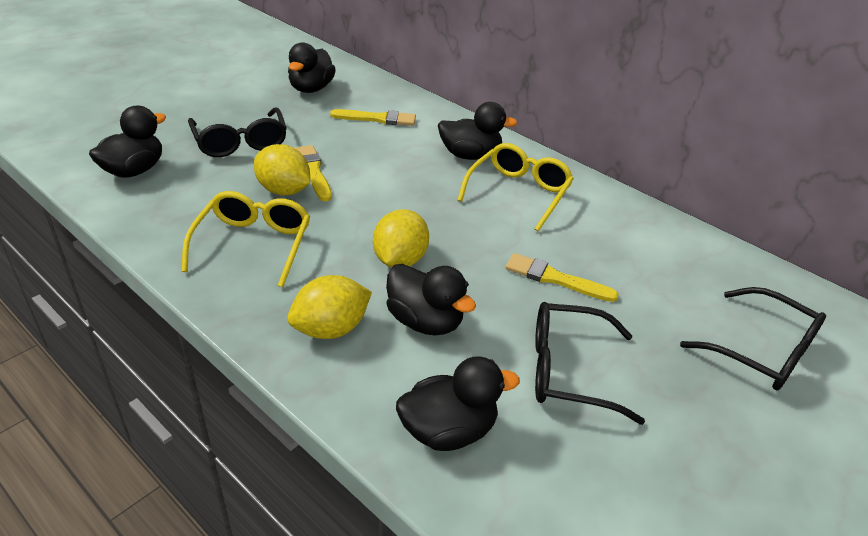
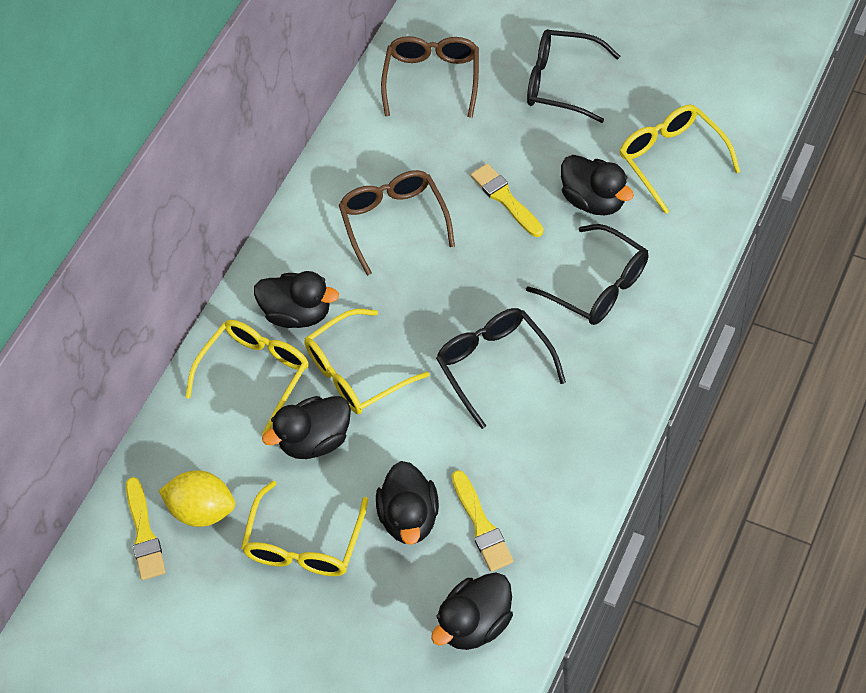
brown glasses: none = 0 -> [339,170,455,276] [381,36,479,118] = 2
yellow glasses: [181,191,310,287] [458,143,574,231] = 2 -> [185,320,309,435] [241,481,368,576] [304,309,429,414] [620,105,741,214] = 4
yellow lemon: [254,144,310,195] [287,275,372,339] [373,209,429,267] = 3 -> [159,470,235,527] = 1

